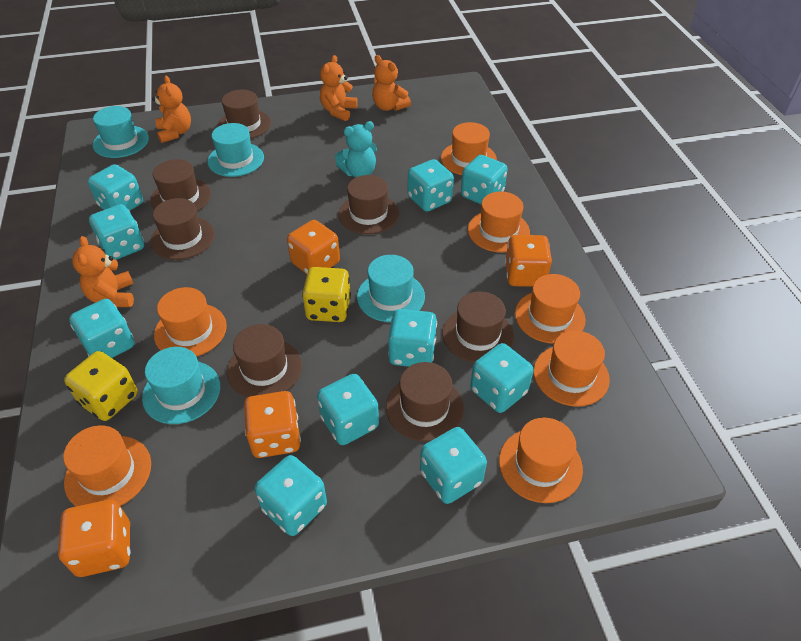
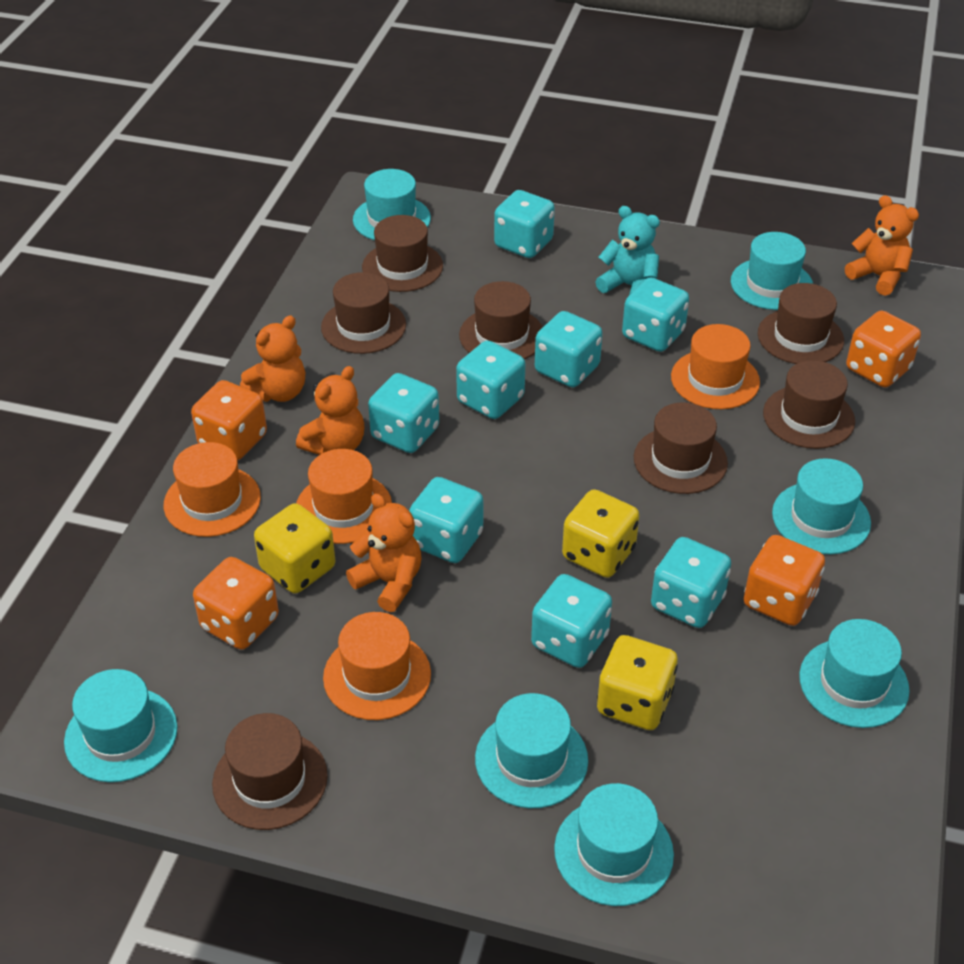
orange hat: [63,425,151,506] [154,287,227,357] [441,122,497,175] [468,192,530,252] [499,418,583,503] [515,274,586,344] [533,331,610,407] = 7 -> [164,442,261,537] [296,449,392,544] [323,612,431,720] [671,324,760,409] = 4
turquoise dice: [69,299,134,358] [88,164,143,211] [89,204,144,260] [255,455,327,536] [317,374,379,445] [388,309,437,367] [407,159,454,212] [420,427,487,504] [461,155,508,204] [470,343,534,413] = 10 -> [368,373,439,453] [409,477,483,563] [456,340,525,419] [494,190,555,258] [531,574,612,668] [535,311,603,387] [622,278,689,352] [651,537,731,628] = 8
turquoise hat: [93,106,149,158] [142,347,220,424] [208,123,264,177] [357,255,425,322] = 4 -> [64,669,178,782] [353,169,431,240] [475,693,588,808] [554,783,674,906] [731,232,813,310] [772,458,871,554] [799,619,910,728] = 7
yellow dice: [64,351,138,421] [302,267,351,322] = 2 -> [254,503,335,593] [562,489,640,578] [597,635,678,730] = 3

